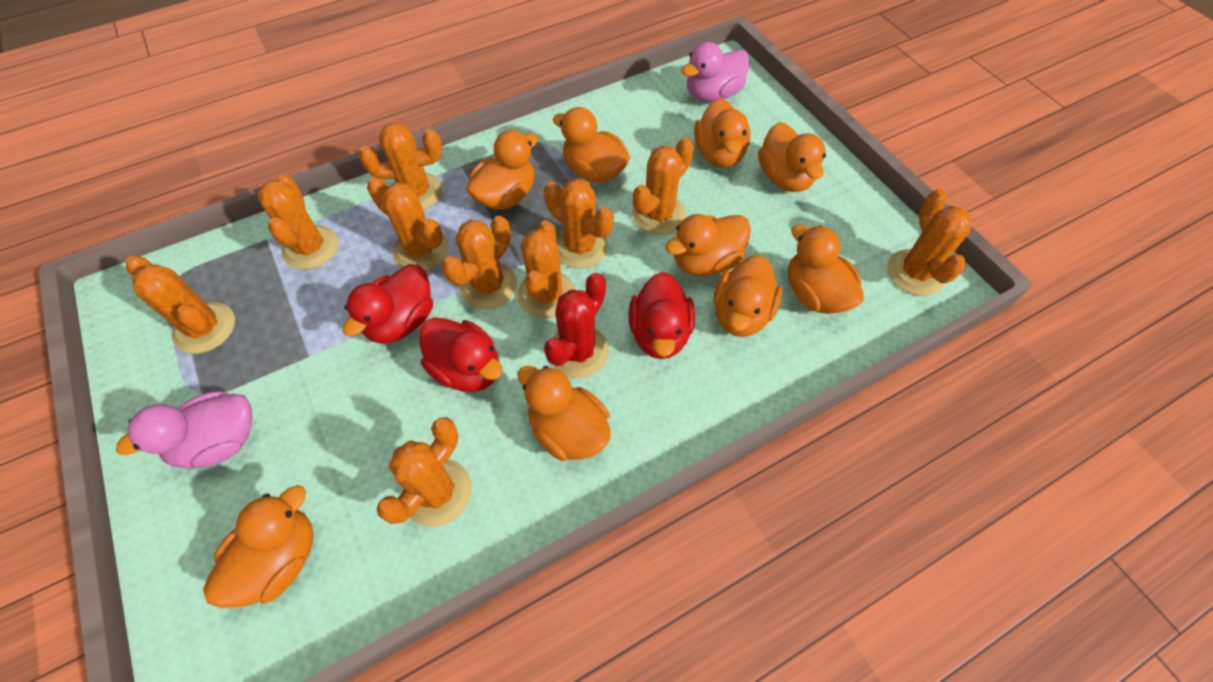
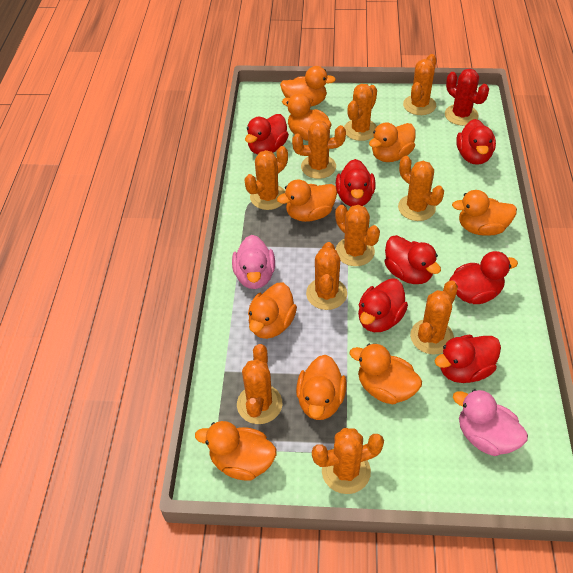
red duck: [342,264,433,344] [419,317,503,392] [629,272,695,359] = 3 -> [245,114,289,155] [336,159,375,207] [358,278,408,332] [384,235,441,284] [435,335,501,383] [449,251,518,304] [456,119,496,165] = 7

